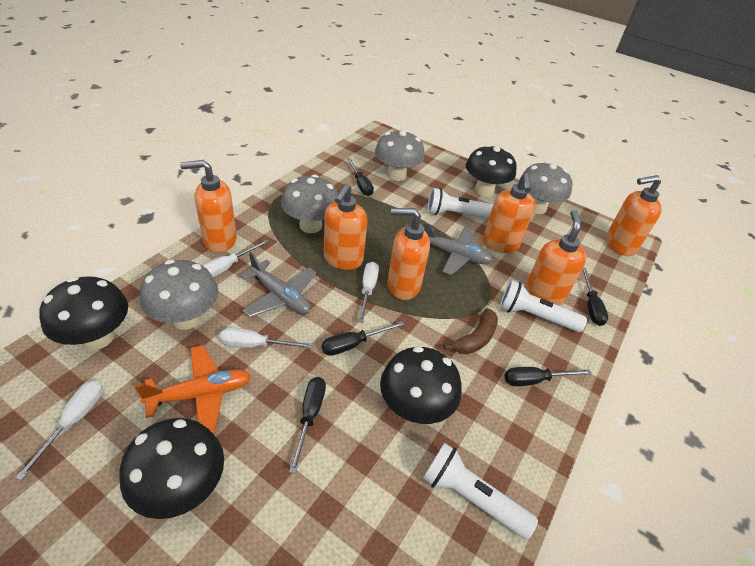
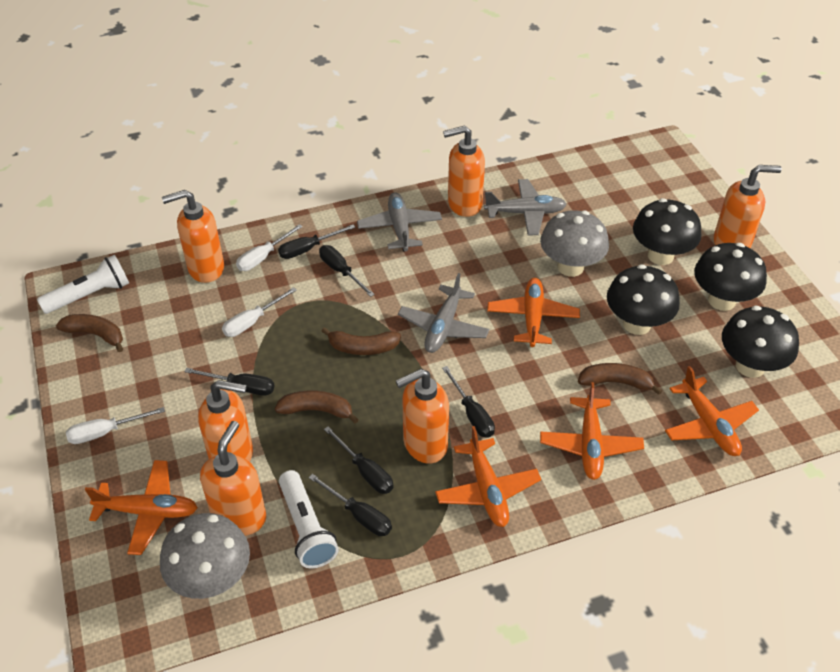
black screwdriver: [289,377,326,474] [322,321,404,356] [347,158,374,196] [504,367,592,386] [582,267,608,326] = 5 -> [184,368,275,396] [278,225,355,259] [309,474,392,536] [319,245,375,297] [324,426,393,494] [442,366,495,438] = 6
brown banana: [444,308,498,354] = 1 -> [56,314,123,352] [275,390,359,424] [321,327,401,355] [578,363,662,395] = 4
grey mushroom: [140,260,218,330] [281,174,338,233] [375,130,425,181] [519,161,572,214] = 4 -> [160,513,250,599] [540,210,609,277] = 2
grey plane: [240,252,317,317] [423,222,493,275] = 2 -> [357,192,442,252] [398,273,489,353] [484,179,567,236] = 3
orange plane: [135,345,251,434] = 1 -> [85,460,198,555] [435,426,541,527] [487,278,580,347] [540,382,644,480] [665,366,759,456] = 5
white flashlight: [423,443,538,539] [428,188,493,218] [500,280,587,332] = 3 -> [37,255,129,314] [279,470,339,568] = 2
white screwdriver: [15,380,103,481] [202,240,269,277] [220,327,313,349] [358,262,379,323] = 4 -> [66,407,165,444] [222,287,297,337] [236,224,303,271] = 3

